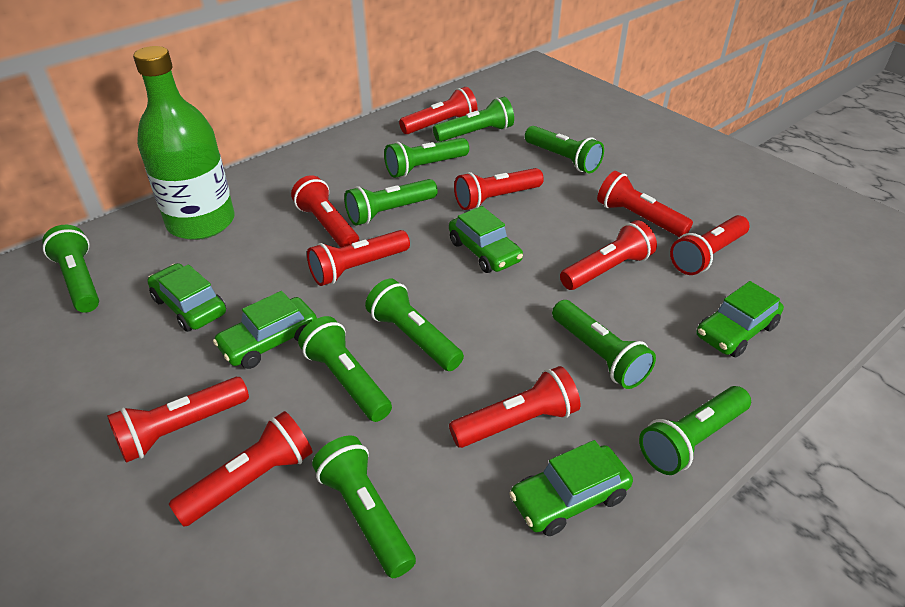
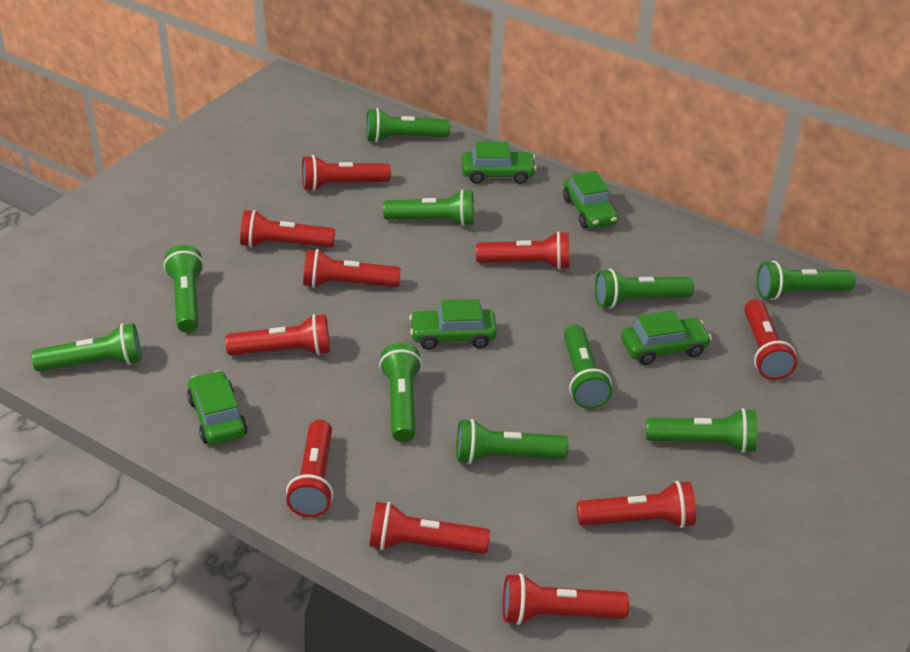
green bottle: [133,46,235,240] = 1 -> none = 0

